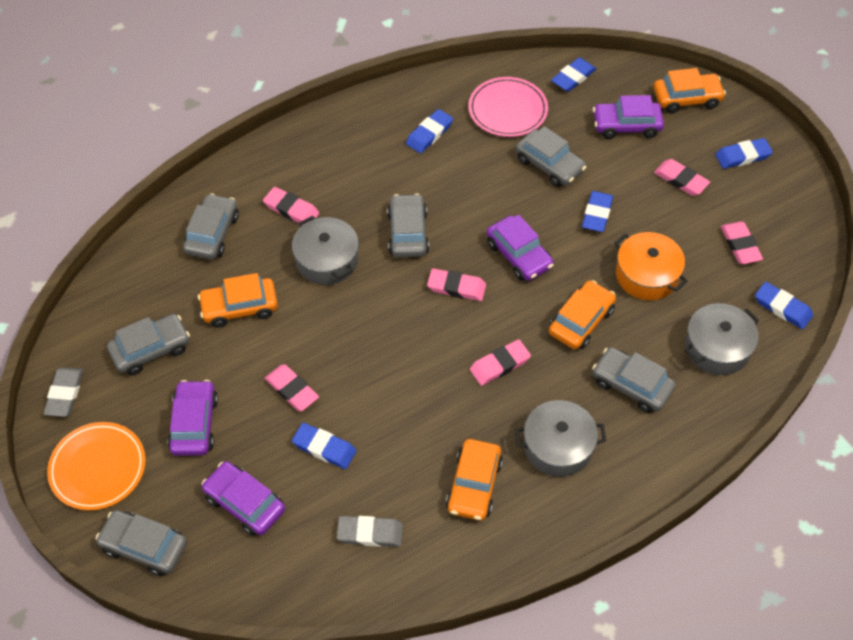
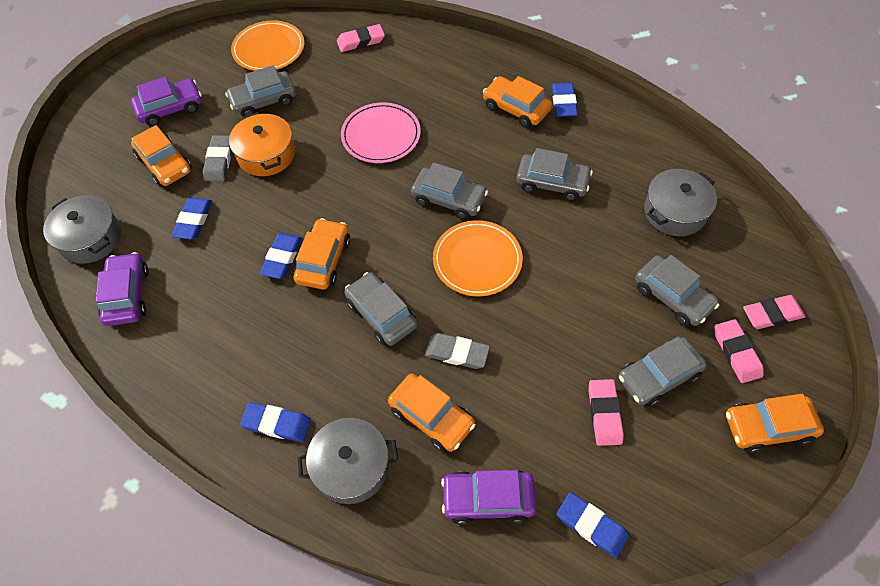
blue eraser: [292,423,357,469] [406,109,453,153] [551,57,596,92] [582,191,613,232] [715,138,773,169] [755,282,813,329] = 6 -> [171,197,212,240] [240,402,311,442] [259,233,302,279] [552,83,578,117] [557,492,629,558] = 5
orange car: [198,273,278,328] [446,439,503,521] [549,280,616,349] [653,68,726,113] = 4 -> [131,125,192,187] [293,218,350,290] [388,373,476,452] [483,76,552,128] [726,394,824,453] = 5
orange plate: [47,422,146,511] = 1 -> [231,20,305,71] [433,220,523,297] = 2
pink eraser: [263,187,319,225] [265,364,319,411] [427,268,486,301] [470,339,531,386] [654,159,710,196] [721,222,763,264] = 6 -> [337,24,385,52] [589,379,624,446] [714,319,764,383] [743,295,806,329] = 4
purple car: [168,380,218,456] [202,461,285,536] [487,215,554,281] [593,95,664,139] = 4 -> [95,252,149,326] [131,77,202,126] [441,470,536,525] = 3

